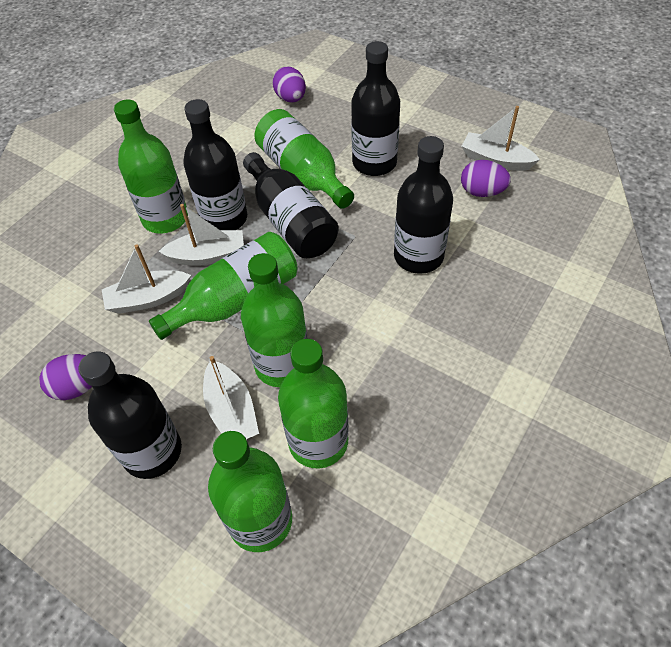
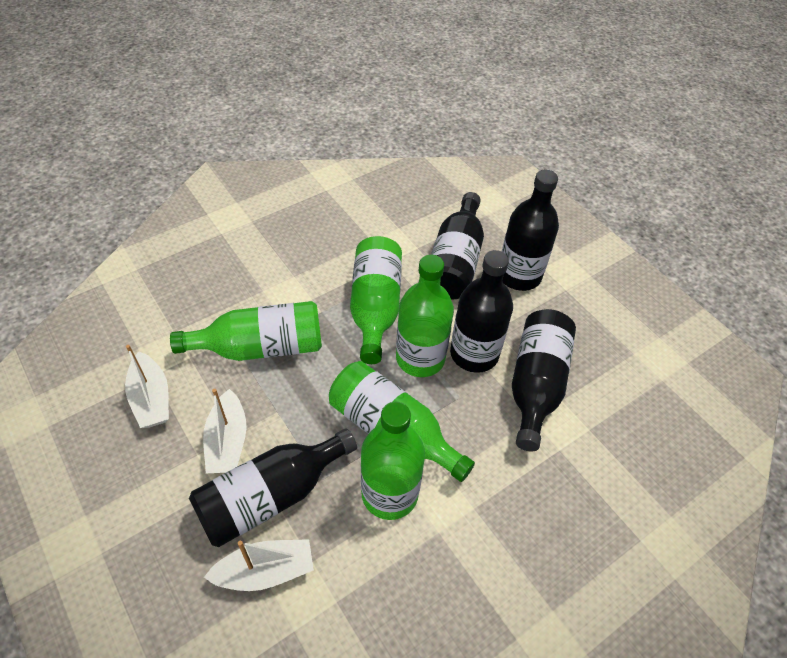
green bottle: [114,99,188,234] [149,232,298,340] [208,431,292,552] [241,253,308,387] [254,109,354,209] [278,339,349,469] = 6 -> [170,301,322,361] [329,361,475,482] [350,236,402,364] [361,402,425,520] [396,255,454,377] = 5
purple egg: [40,354,92,400] [272,66,306,103] [461,160,511,197] = 3 -> none = 0
white boat: [102,244,191,314] [158,204,244,266] [203,356,259,439] [461,106,540,171] = 4 -> [125,345,169,428] [203,389,246,473] [204,539,314,591] = 3

